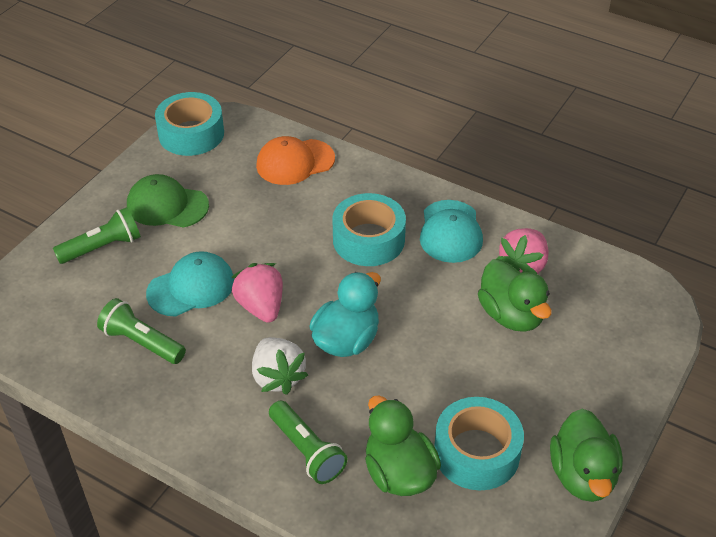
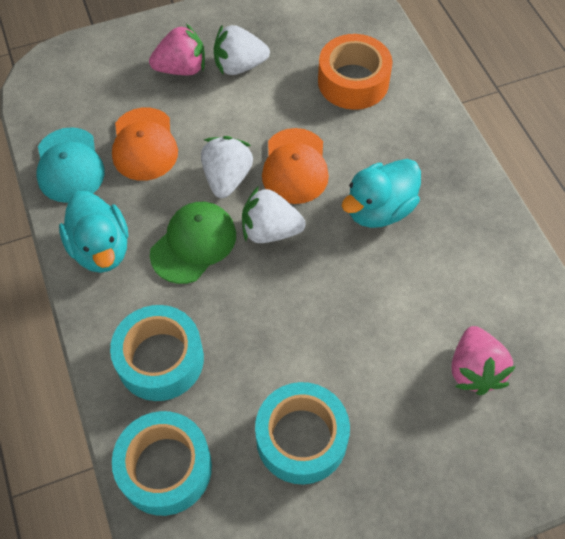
green duck: [365,395,441,496] [478,259,552,332] [550,409,623,502] = 3 -> none = 0
green flashlight: [53,207,141,264] [97,298,186,364] [269,400,347,484] = 3 -> none = 0
orange cap: [256,136,335,185] = 1 -> [112,107,178,181] [262,128,329,204] = 2
orange tape: none = 0 -> [318,34,393,110] = 1
turquoise cap: [146,251,234,317] [420,200,483,263] = 2 -> [36,127,105,203] = 1
turquoise duck: [309,272,381,357] = 1 -> [59,191,128,273] [342,159,421,228] = 2
white strawberry: [252,337,308,395] = 1 -> [201,136,253,198] [214,24,270,75] [242,186,306,243] = 3

